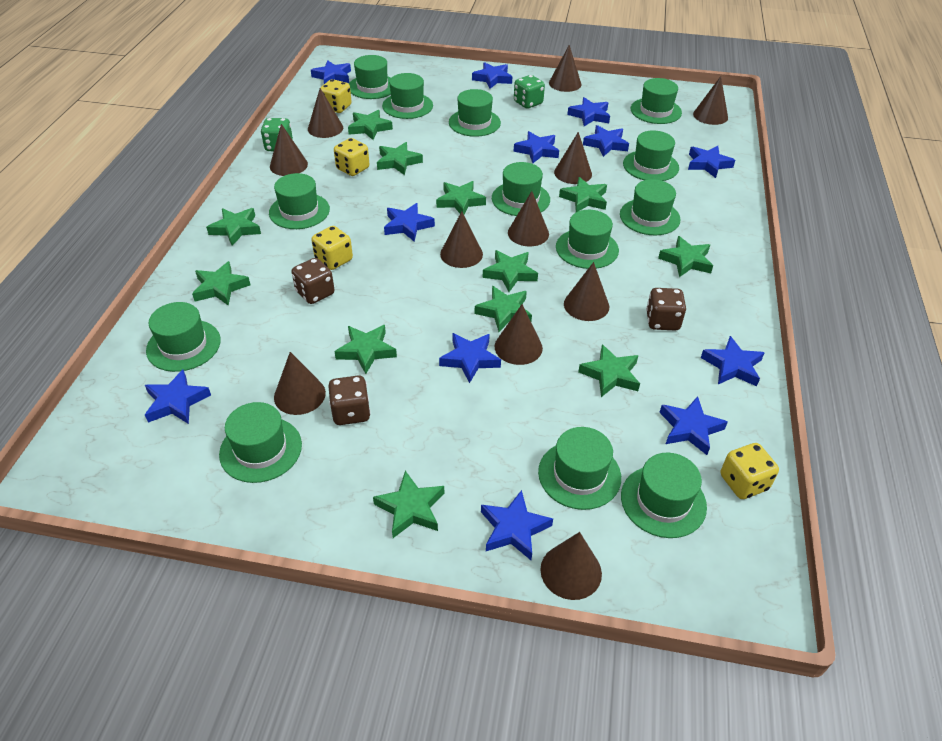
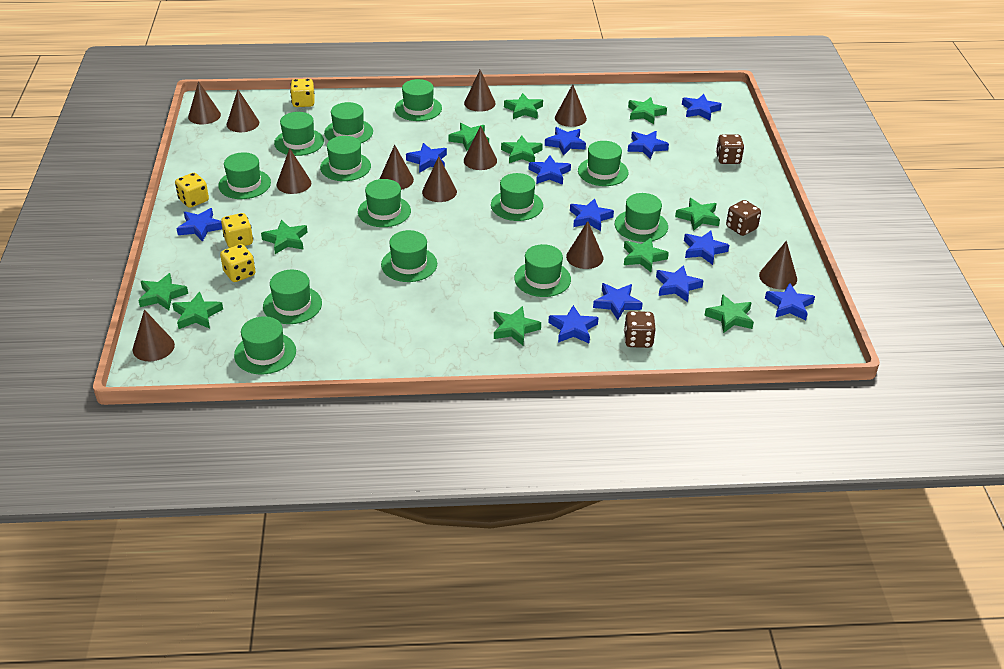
green dice: [261,118,293,151] [514,75,545,109] = 2 -> none = 0
green star: [192,261,250,306] [206,208,261,246] [334,325,397,374] [348,110,393,140] [373,471,444,538] [377,142,423,175] [436,181,486,214] [475,286,532,332] [483,250,538,292] [559,177,607,212] [578,345,640,397] [658,236,713,277] = 12 -> [138,273,188,310] [172,291,223,329] [261,220,307,254] [449,123,489,151] [494,306,541,345] [501,136,543,163] [504,93,543,119] [624,237,669,272] [628,97,667,124] [675,198,720,231] [704,294,754,333] = 11

